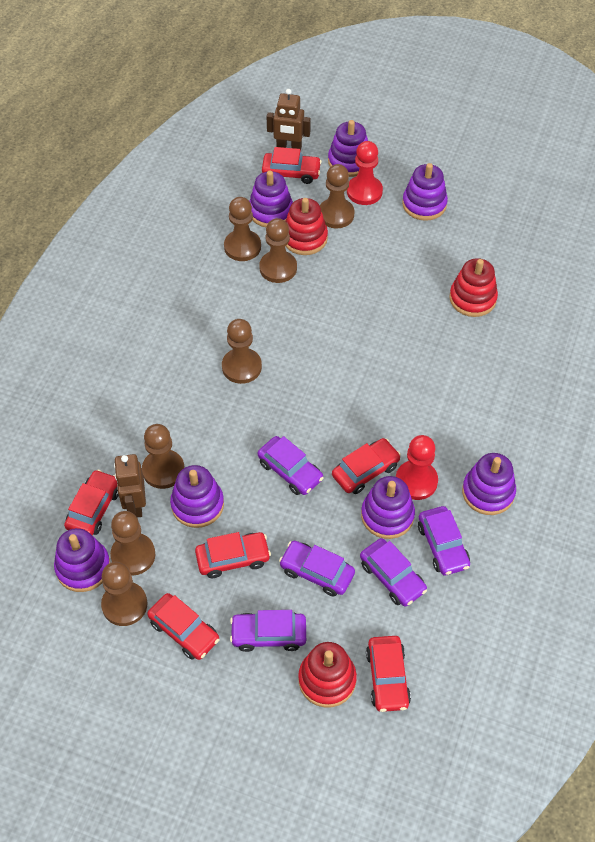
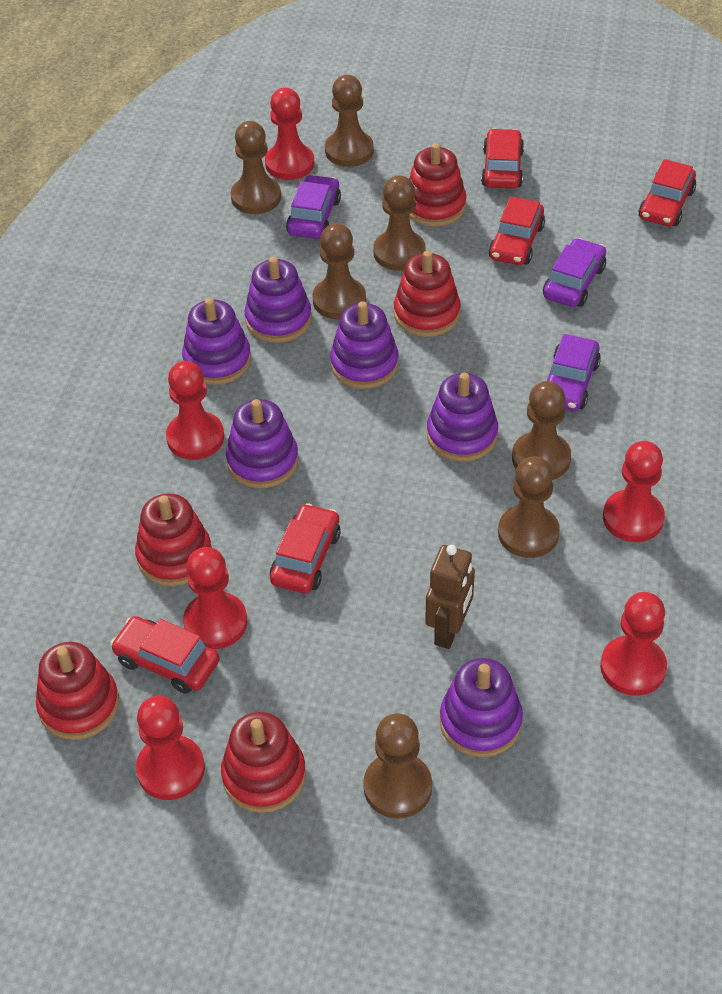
brown robot: [114,454,146,518] [267,89,311,149] = 2 -> [425,545,475,649] = 1
purple car: [230,610,306,652] [258,436,324,495] [279,541,355,597] [360,538,427,607] [418,506,470,575] = 5 -> [286,175,341,239] [543,238,606,307] [547,334,601,411] = 3
purple stacking toy: [54,528,110,592] [170,465,224,528] [249,171,293,227] [328,120,368,177] [361,476,415,539] [402,163,448,221] [462,453,516,515] = 7 -> [182,298,251,385] [226,399,298,488] [244,257,312,343] [330,301,399,389] [427,372,498,461] [440,658,523,757] = 6
red car: [64,470,119,535] [147,593,219,660] [195,532,271,578] [262,147,322,184] [332,438,401,494] [366,636,411,712] = 6 -> [111,616,219,694] [270,503,341,593] [481,128,524,189] [488,196,545,265] [638,159,696,226] = 5
red pawn: [347,141,383,205] [396,435,438,500] = 2 -> [136,696,205,800] [166,361,224,460] [183,547,247,649] [265,88,315,180] [600,592,667,696] [603,441,665,542] = 6
red stacking toy: [285,198,328,255] [298,642,357,708] [449,258,498,317] = 3 -> [36,642,119,740] [135,493,212,586] [221,712,306,813] [394,251,461,337] [409,143,466,226] = 5

